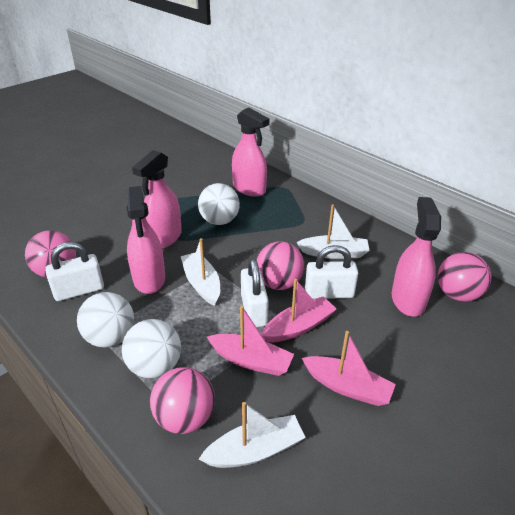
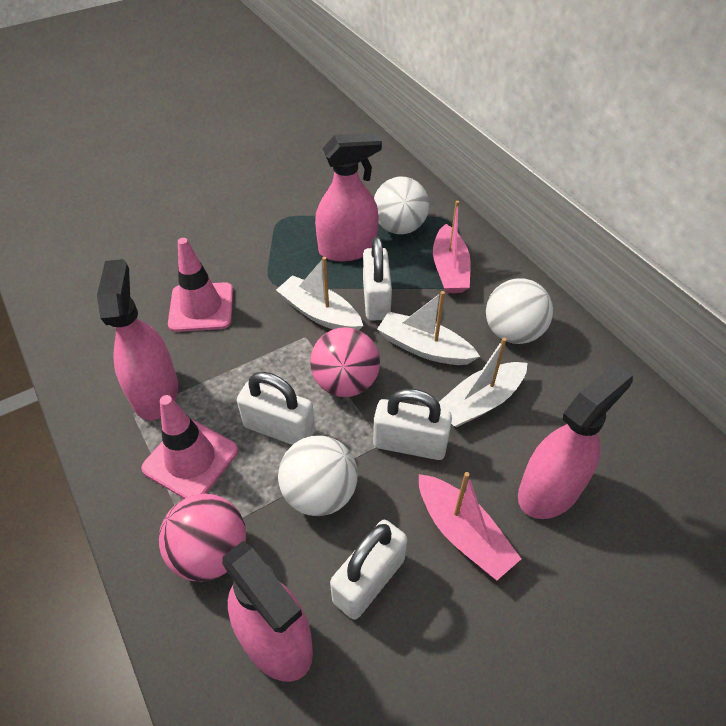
pink ball: [25,230,76,278] [150,367,215,434] [257,241,305,290] [438,252,491,302] = 4 -> [159,494,246,581] [310,327,380,397] = 2
pink boat: [207,306,294,376] [261,279,336,342] [302,331,396,406] = 3 -> [419,472,521,580] [433,201,471,293] = 2
pink traffic cone: none = 0 -> [141,395,238,499] [168,238,233,332] = 2
white padlock: [45,242,104,301] [241,258,269,327] [305,245,358,299] = 3 -> [237,372,315,445] [330,520,407,620] [363,237,392,321] [373,389,452,460] = 4

